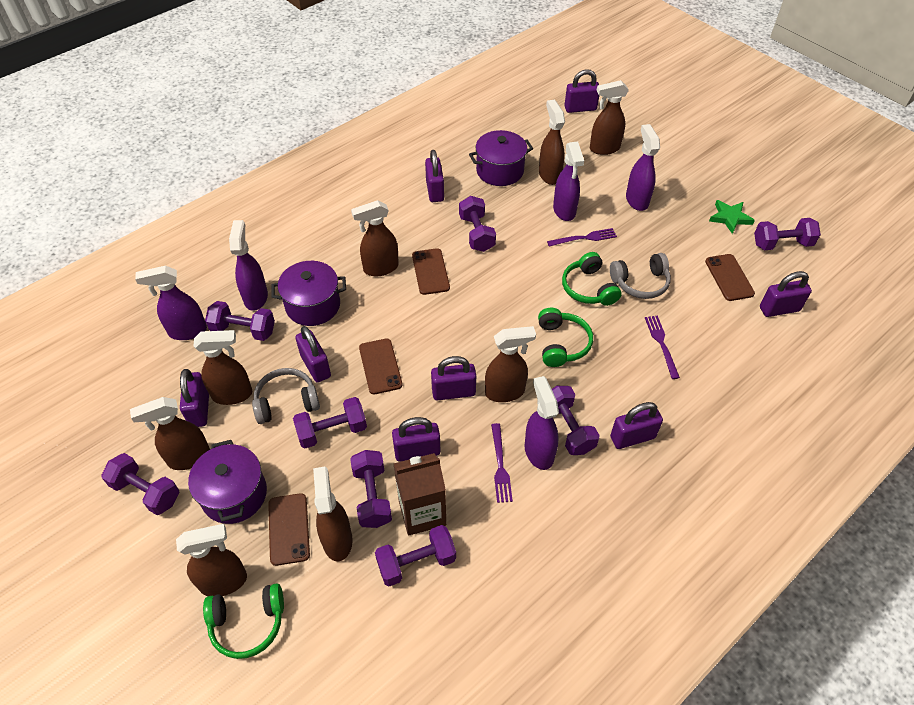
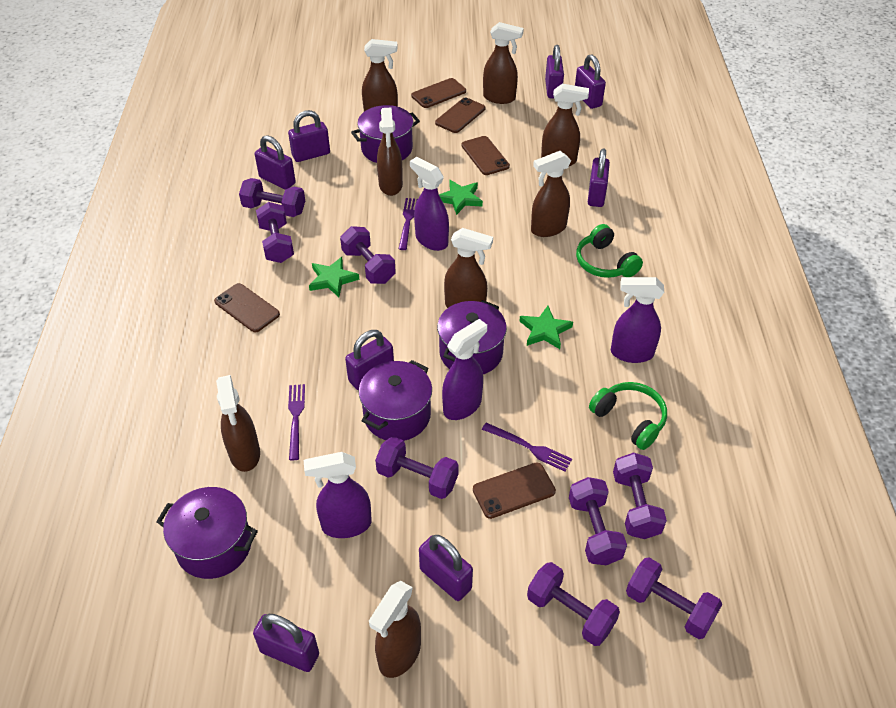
brown carton: [393,453,446,536] = 1 -> none = 0
brown phone: [268,493,310,566] [359,339,403,395] [412,248,450,295] [705,254,755,301] = 4 -> [214,283,280,332] [411,78,466,108] [435,97,486,133] [461,136,510,175] [473,462,556,519] = 5
green headphones: [203,583,284,659] [538,308,593,367] [562,252,622,306] = 3 -> [576,224,643,278] [589,382,667,450] = 2
green star: [709,200,755,234] = 1 -> [309,257,359,297] [439,180,483,215] [519,306,573,349] = 3
grey headphones: [252,368,320,424] [610,253,671,299] = 2 -> none = 0
purple pot: [188,440,267,524] [271,261,346,326] [469,130,533,186] = 3 -> [156,487,258,579] [351,105,420,163] [359,360,432,441] [437,300,507,374] = 4
purple spray bottle: [135,266,207,340] [229,220,268,311] [525,376,559,470] [553,142,584,221] [626,124,660,211] = 5 -> [304,452,372,538] [410,157,449,251] [442,319,487,420] [611,277,664,363] = 4

